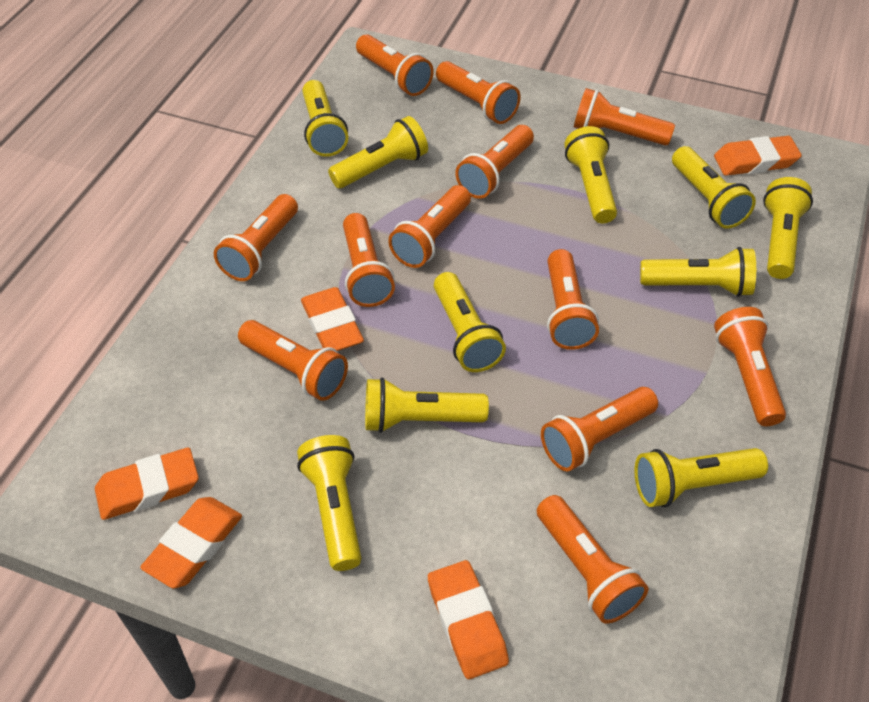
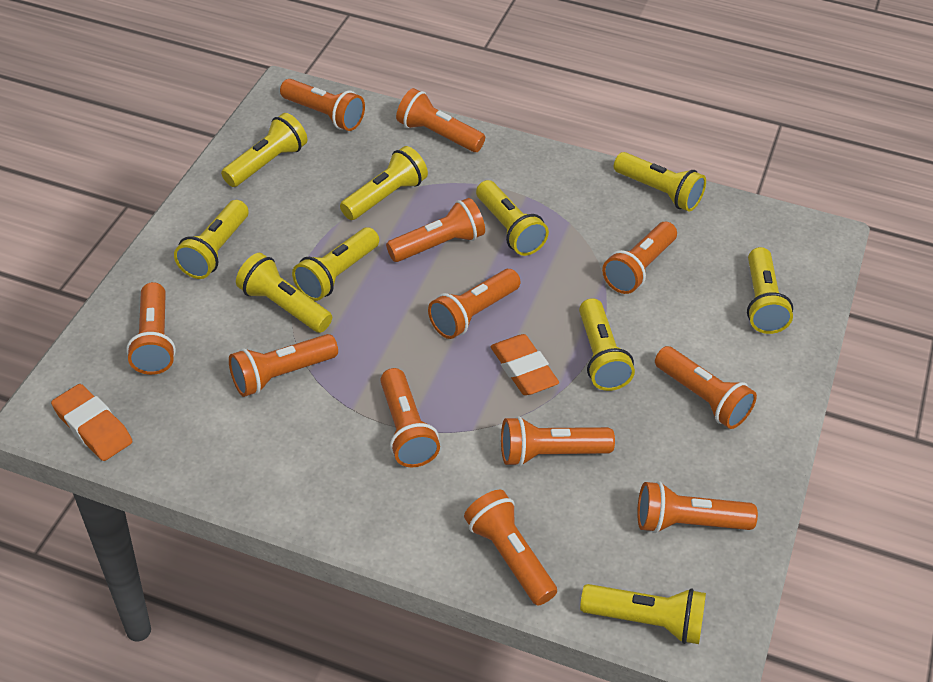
orange eraser: [95,447,199,520] [140,497,242,588] [301,287,364,351] [428,560,509,679] [714,136,802,176] = 5 -> [51,384,132,461] [491,334,559,395] = 2

